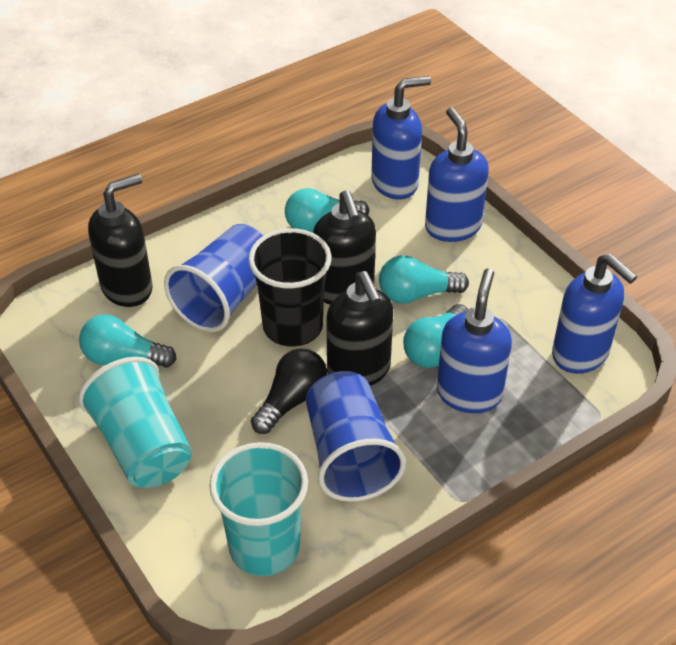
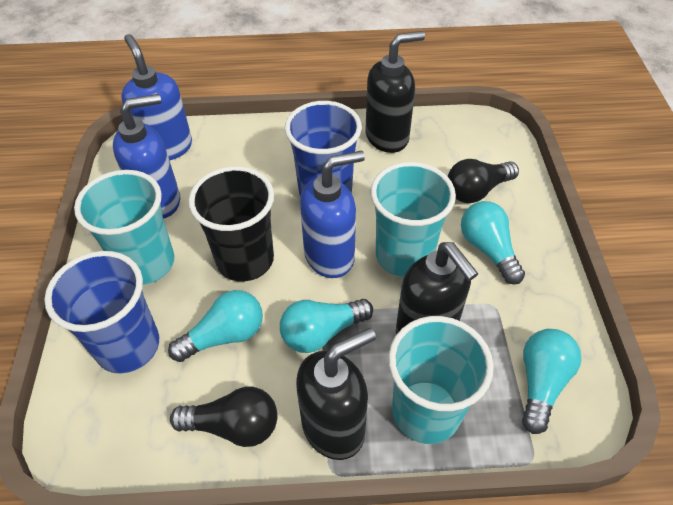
black light bulb: [251,348,327,434] = 1 -> [170,387,278,447] [447,159,519,203] = 2
blue soap dispenser: [371,76,431,199] [425,107,489,242] [437,268,512,413] [552,254,637,374] = 4 -> [113,94,180,219] [121,34,192,160] [300,151,365,278] = 3
turquoise cup: [78,357,192,488] [209,442,308,576] = 2 -> [74,170,174,285] [371,162,456,277] [388,316,494,444] = 3

